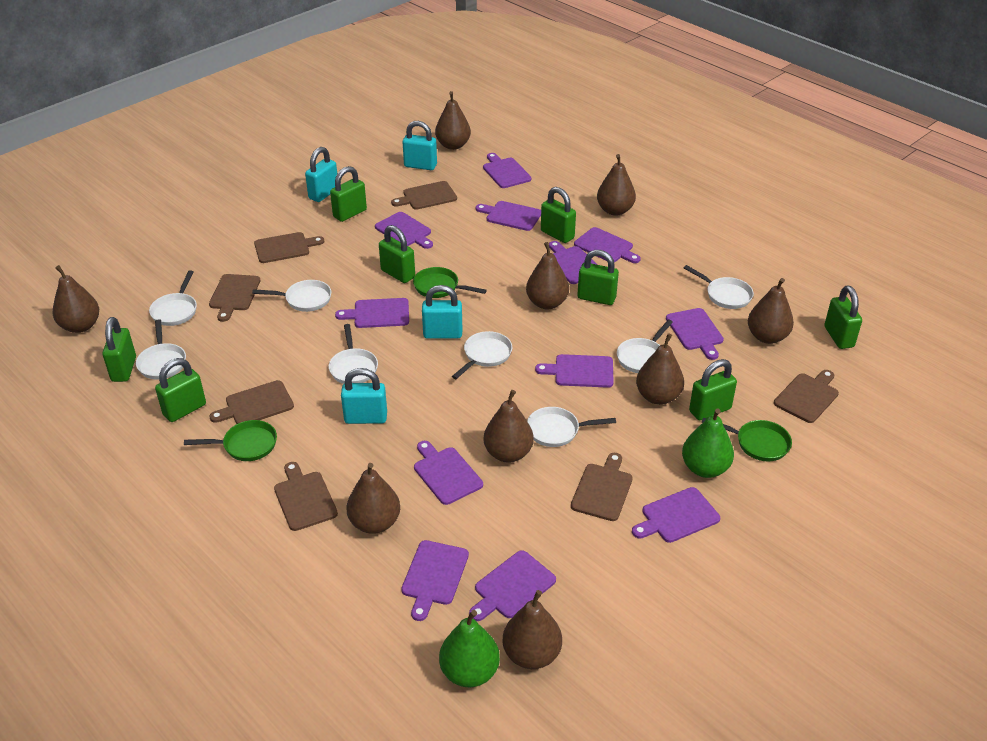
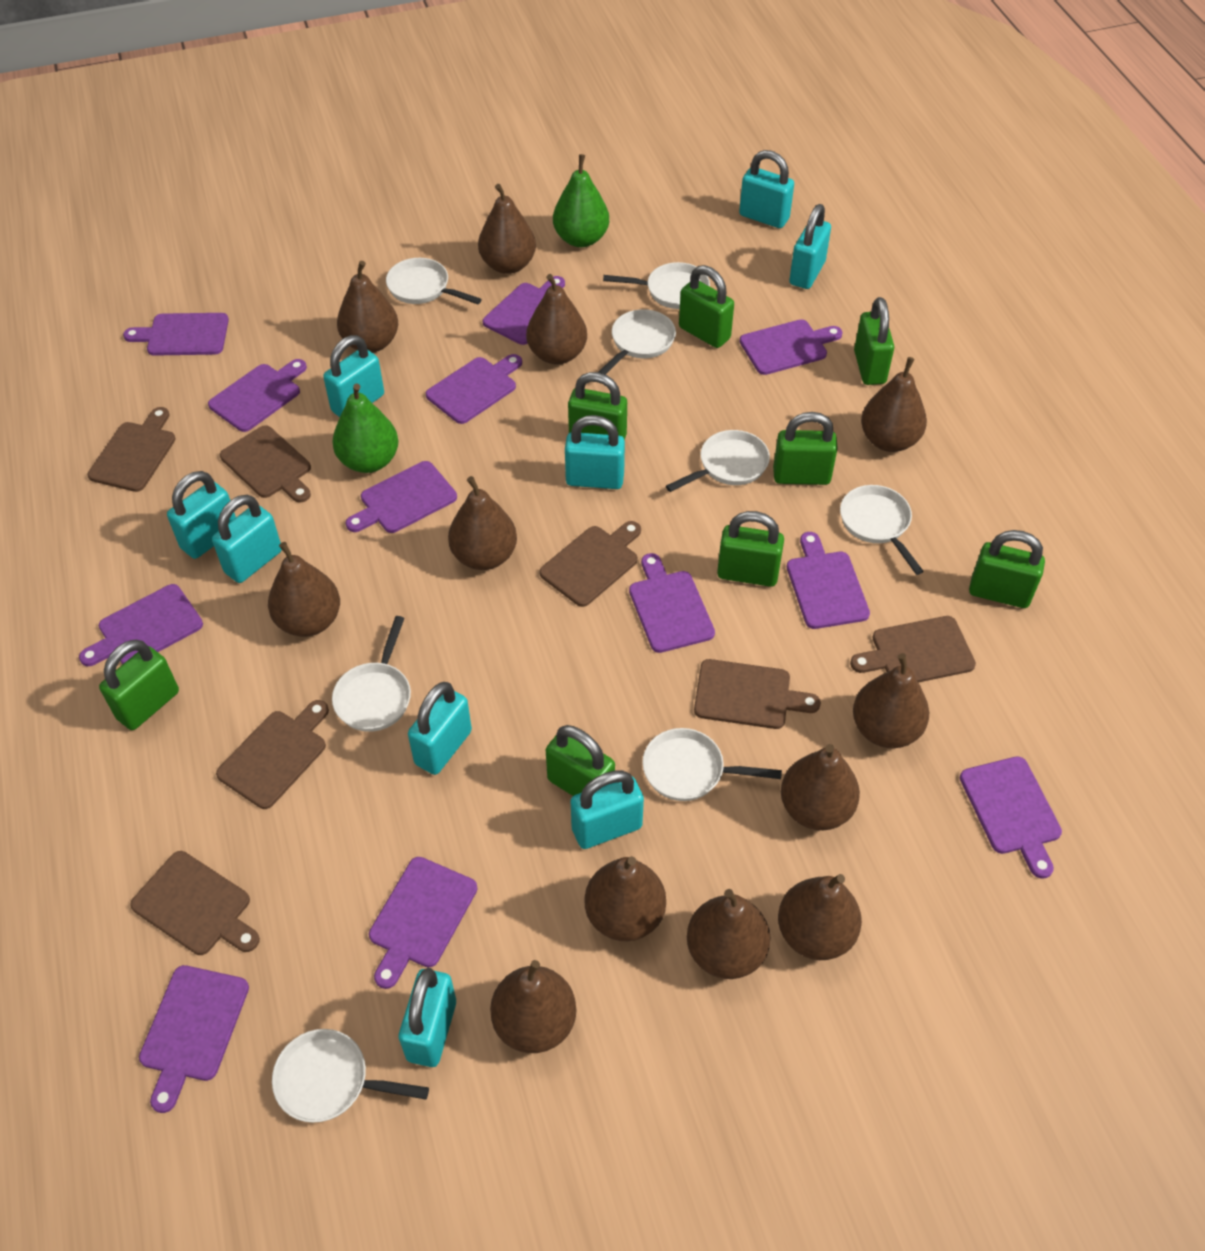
brown pear: [53,265,99,333] [346,463,400,534] [435,91,471,150] [483,390,534,463] [503,590,562,669] [526,242,569,309] [597,154,636,216] [636,333,684,405] [748,278,794,344] = 9 -> [268,542,340,637] [337,261,398,353] [448,476,517,570] [478,184,536,274] [490,960,576,1053] [526,274,587,365] [584,856,666,941] [687,889,770,979] [778,874,862,960] [781,744,860,830] [853,653,929,748] [861,357,927,452] = 12
green pan: [184,420,277,461] [413,267,487,298] [702,418,792,461] = 3 -> none = 0
turquoise padlock: [305,147,337,202] [341,368,387,424] [403,121,437,170] [422,285,462,339] = 4 -> [167,471,236,559] [212,495,282,583] [323,335,384,417] [399,968,456,1067] [408,682,472,775] [565,415,625,489] [570,770,644,849] [739,150,794,228] [789,204,831,289] = 9

